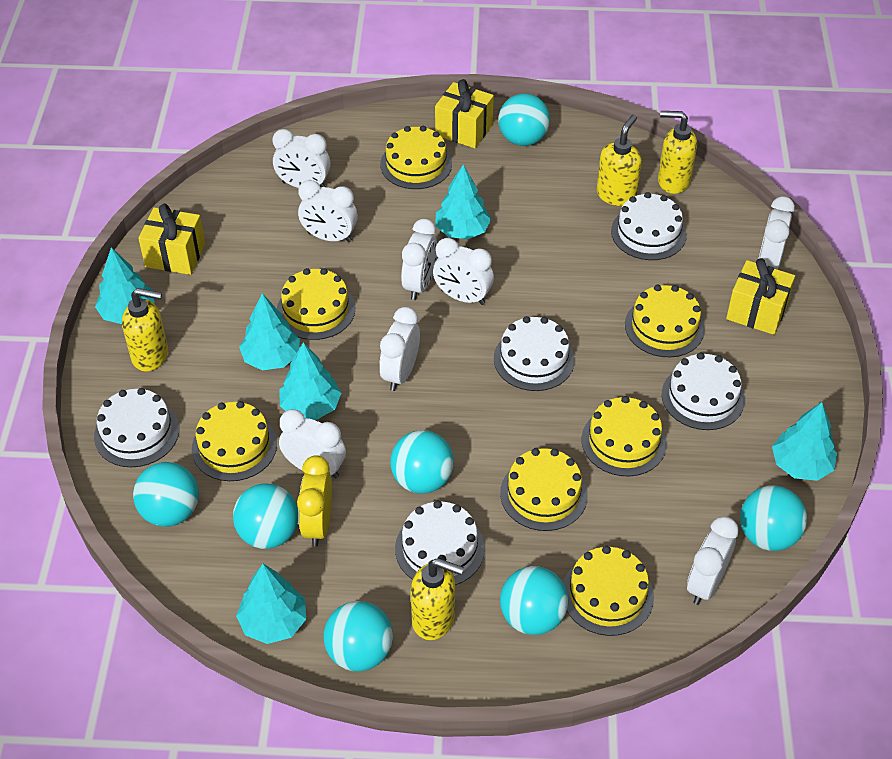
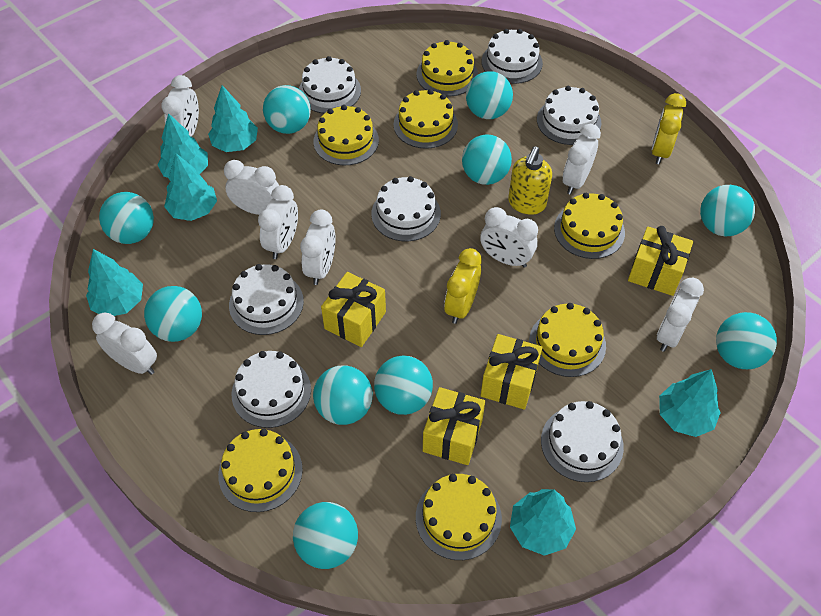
turquoise ball: [133,462,199,527] [233,483,298,549] [323,601,393,671] [390,430,454,494] [498,93,550,146] [500,566,568,635] [740,485,807,551] = 7 -> [99,192,154,244] [144,286,202,342] [263,85,311,134] [293,502,358,569] [313,366,373,425] [374,356,433,415] [462,134,512,185] [466,71,513,119] [700,185,755,236] [716,312,777,369] = 10
white cake: [94,388,179,467] [395,500,485,585] [494,316,575,391] [611,192,687,260] [662,353,745,430] = 5 -> [229,264,304,335] [232,351,311,428] [299,56,361,113] [371,176,441,241] [482,29,543,84] [537,86,601,145] [541,401,624,482] = 7
yellow clock: [297,455,332,547] = 1 -> [444,248,482,324] [652,93,686,165] = 2
yellow gift: [138,204,205,275] [435,79,494,148] [726,258,795,335] = 3 -> [321,272,386,347] [423,387,485,465] [481,334,542,410] [628,226,693,296] = 4
yellow soap dispenser: [122,288,168,372] [411,558,464,640] [597,115,642,206] [658,111,697,194] = 4 -> [508,146,552,215] = 1

